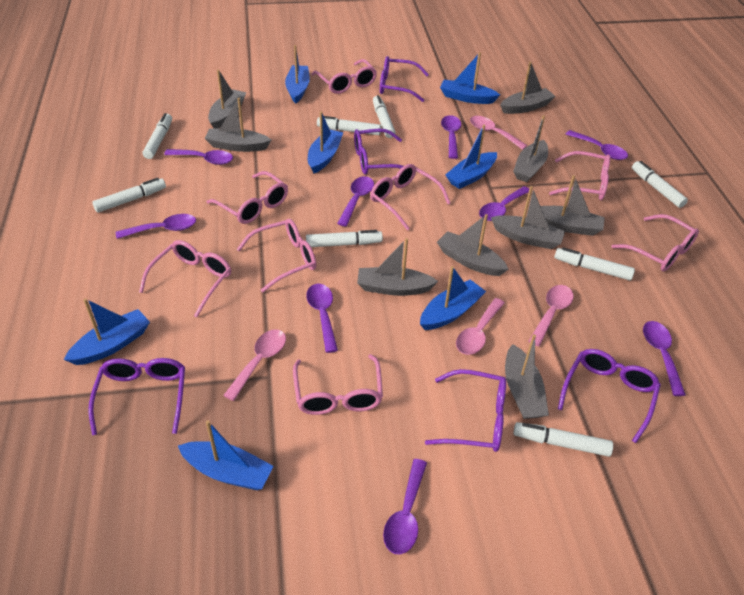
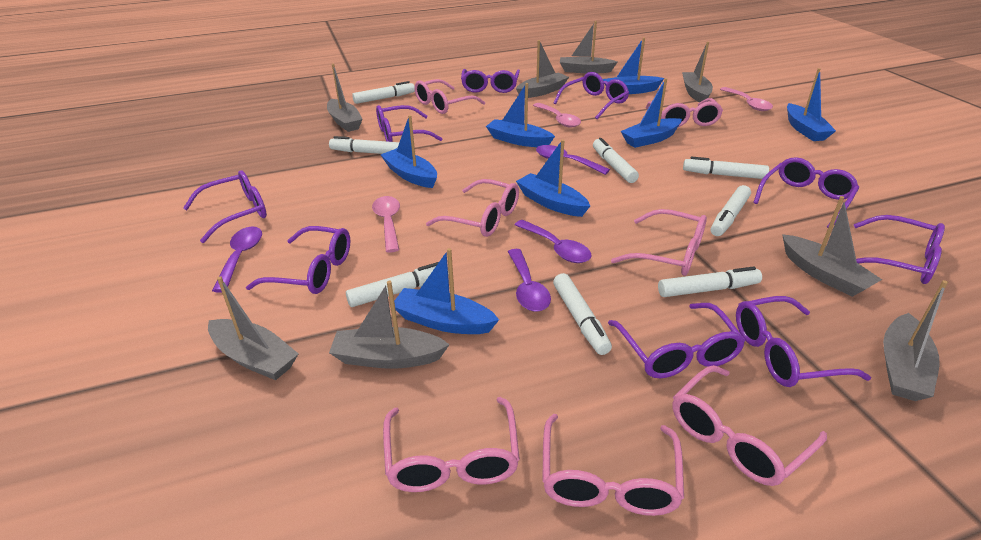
grey boat: [204,98,271,152] [208,70,246,129] [357,238,438,296] [437,214,508,276] [491,186,565,249] [500,61,555,114] [505,334,549,419] [513,115,548,182] [541,175,605,236] = 9 -> [208,276,299,380] [327,64,363,132] [329,281,450,369] [516,40,569,98] [560,21,617,74] [682,42,713,103] [782,196,882,297] [883,280,948,401] = 8
pink glasses: [139,240,231,317] [206,171,288,224] [237,219,316,293] [293,354,383,415] [311,59,377,94] [370,164,450,230] [549,151,610,200] [612,214,699,271] = 8 -> [383,397,520,492] [414,79,485,114] [426,179,519,237] [542,414,684,516] [611,209,707,276] [646,98,723,127] [672,365,827,486] = 7
pink spoon: [223,329,286,401] [456,298,505,355] [470,116,528,150] [528,285,574,346] = 4 -> [372,196,400,253] [533,103,581,128] [720,87,773,111] = 3
purple glasses: [89,358,185,435] [354,129,403,175] [380,56,429,102] [425,369,506,452] [558,349,661,443] = 5 -> [183,170,267,243] [246,226,350,294] [376,105,442,142] [461,69,520,93] [554,72,629,119] [608,303,745,378] [736,296,871,387] [753,157,859,228] [854,215,945,284] = 9
purple spoon: [116,214,196,239] [164,149,233,165] [306,284,338,353] [337,176,374,226] [383,459,427,554] [441,115,461,159] [479,186,529,221] [566,130,628,160] [643,321,686,396] = 9 -> [212,226,262,293] [508,249,551,312] [515,220,592,263] [536,145,610,175] = 4

